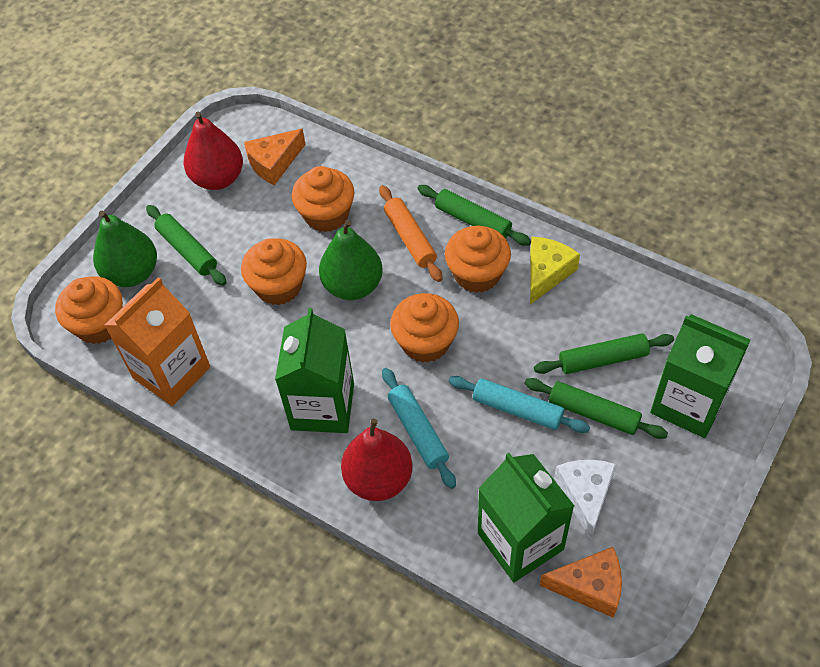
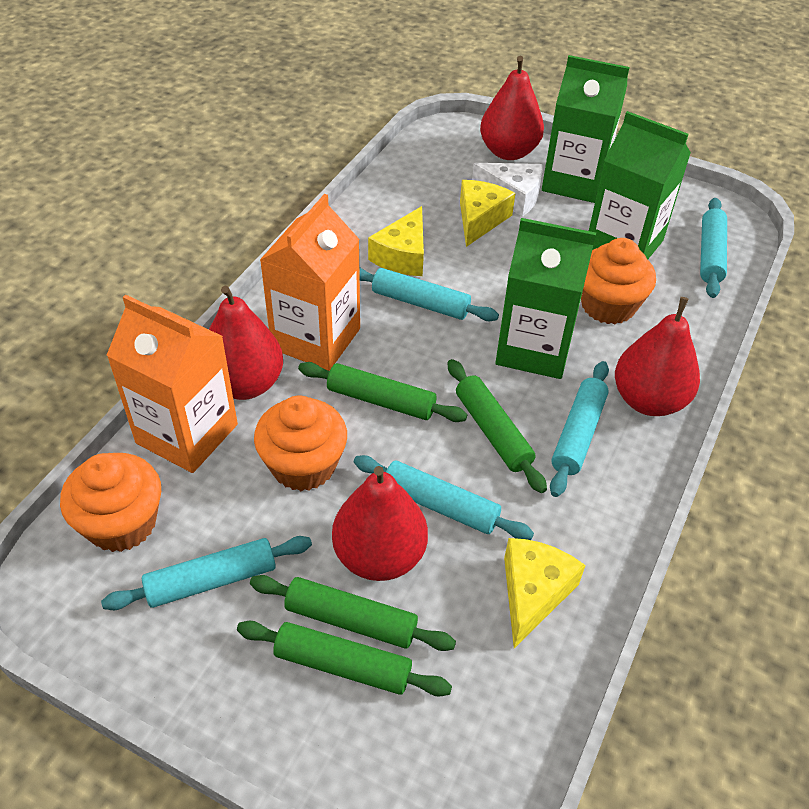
green pear: [93,211,157,287] [319,220,383,300] = 2 -> none = 0
orange carton: [105,277,210,406] = 1 -> [106,295,238,473] [260,194,360,371] = 2
orange cheese: [244,129,306,185] [539,547,622,618] = 2 -> none = 0
orange cupcake: [55,276,123,344] [241,239,307,305] [292,166,354,232] [390,293,459,363] [445,226,511,293] = 5 -> [60,453,161,552] [254,395,347,491] [581,238,656,324] = 3
orange rolling pin: [379,185,442,282] = 1 -> none = 0
red pear: [184,112,243,190] [341,418,413,501] = 2 -> [209,286,283,400] [332,466,428,581] [480,56,544,160] [615,297,700,416] = 4
turquoise rolling pin: [382,368,456,489] [449,376,590,433] = 2 -> [101,536,312,610] [354,455,534,540] [359,267,499,321] [550,361,609,497] [700,198,727,298] = 5
yellow cheese: [530,237,580,305] = 1 -> [368,206,424,276] [460,180,516,247] [504,538,586,648] = 3

